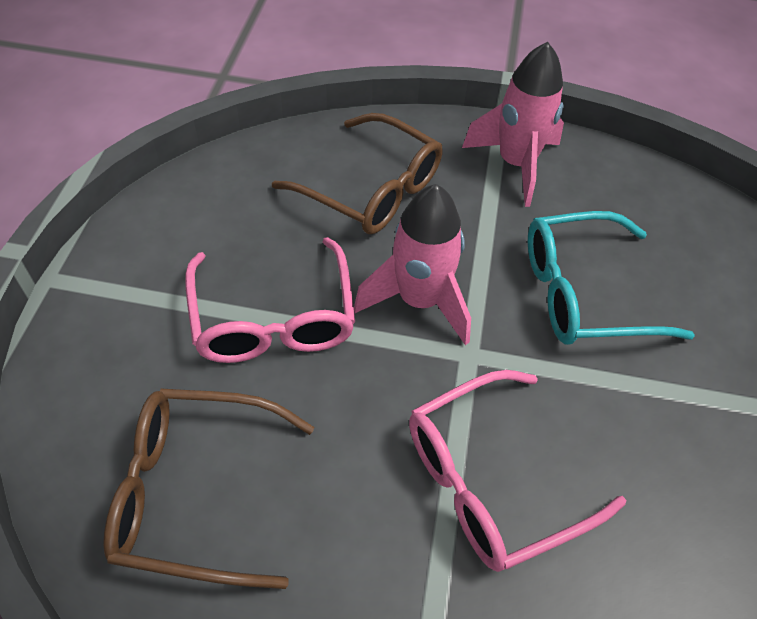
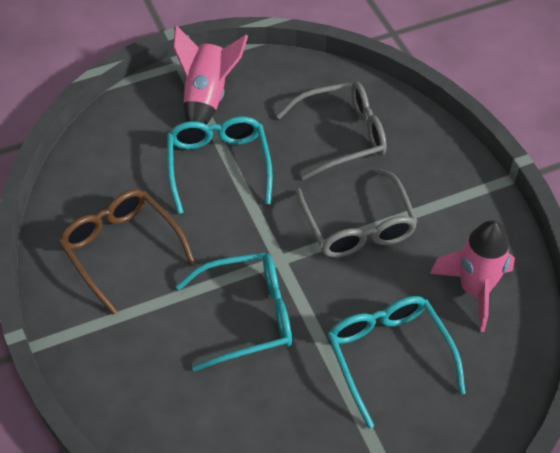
brown glasses: [103,389,314,589] [272,113,442,234] = 2 -> [59,189,196,315] = 1
grey glasses: none = 0 -> [276,81,387,180] [295,169,418,258] = 2
pink glasses: [185,237,355,363] [409,370,627,572] = 2 -> none = 0
turquoise glasses: [528,211,695,345] = 1 -> [167,117,273,214] [176,252,292,371] [327,296,466,429] = 3

